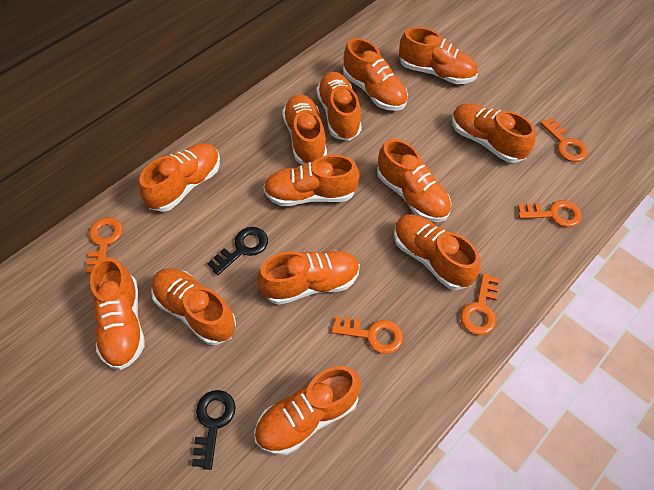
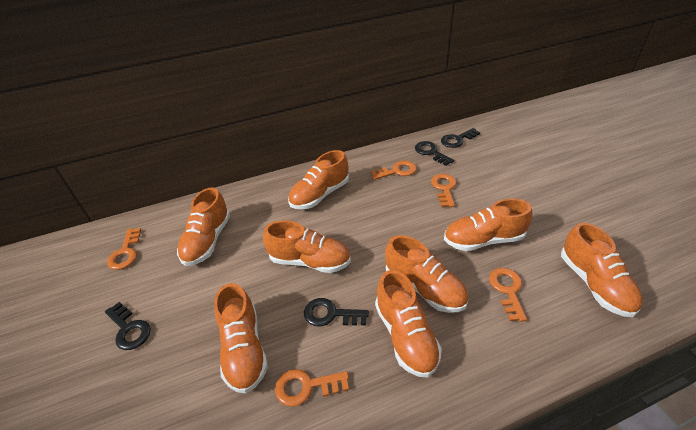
black key: [192,390,236,470] [207,227,268,275] = 2 -> [105,302,151,350] [304,298,369,326] [415,141,454,166] [441,128,480,148] = 4
orange shoe: [90,257,145,370] [139,143,220,212] [151,268,236,345] [254,366,361,455] [257,251,360,305] [263,155,359,206] [282,94,327,164] [316,72,362,141] [343,38,408,111] [377,139,451,222] [394,214,480,290] [399,27,478,84] [452,103,536,163] = 13 -> [177,187,230,266] [214,283,268,393] [263,220,351,273] [288,150,349,209] [375,270,442,377] [385,235,469,313] [444,198,533,251] [561,223,643,317] = 8

